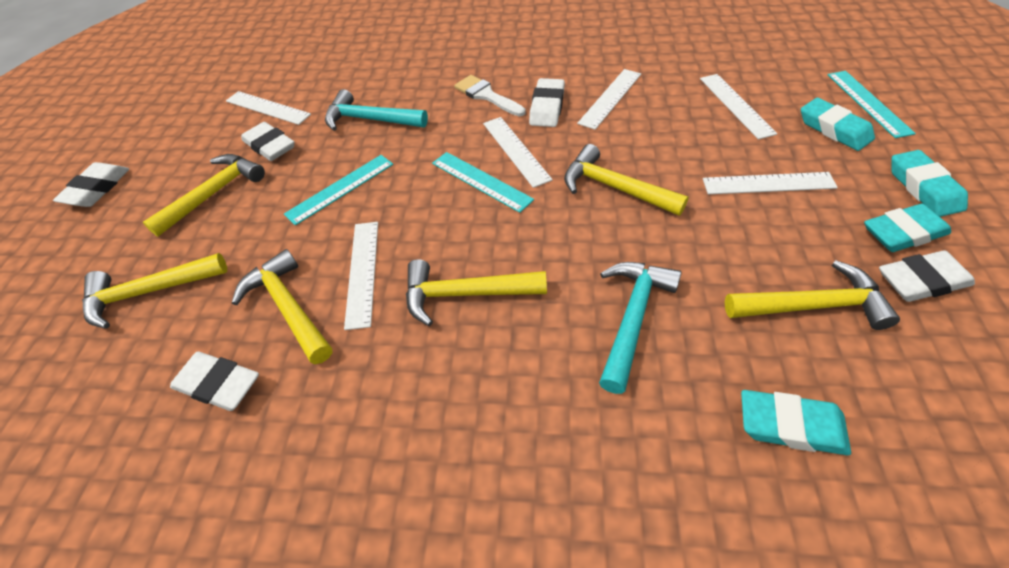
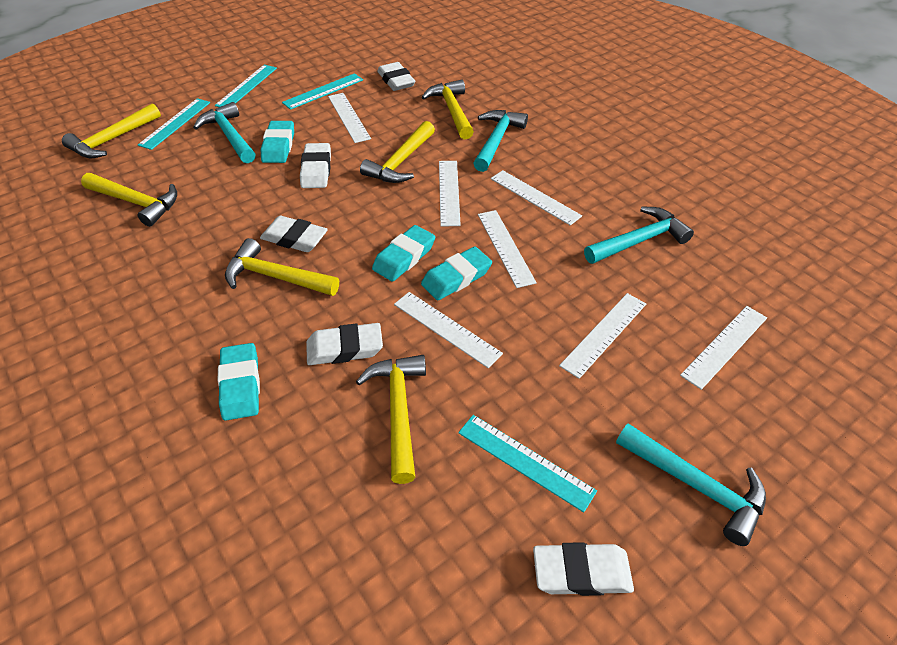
turquoise hammer: [325,89,428,131] [599,262,682,394] = 2 -> [193,102,255,163] [473,110,528,172] [584,207,694,264] [616,423,766,546] = 4
turquoise ruler: [284,155,393,226] [432,152,534,213] [828,71,916,138] = 3 -> [138,98,210,150] [215,65,277,107] [282,73,363,110] [458,415,597,513] = 4
white brush: [454,75,526,116] = 1 -> none = 0
white ruler: [226,91,311,125] [344,222,378,330] [483,117,553,188] [577,69,641,130] [700,74,777,139] [703,172,838,194] = 6 -> [328,93,371,143] [394,292,503,368] [439,161,461,226] [478,210,537,288] [491,170,582,226] [559,293,646,379] [680,306,767,390] = 7

